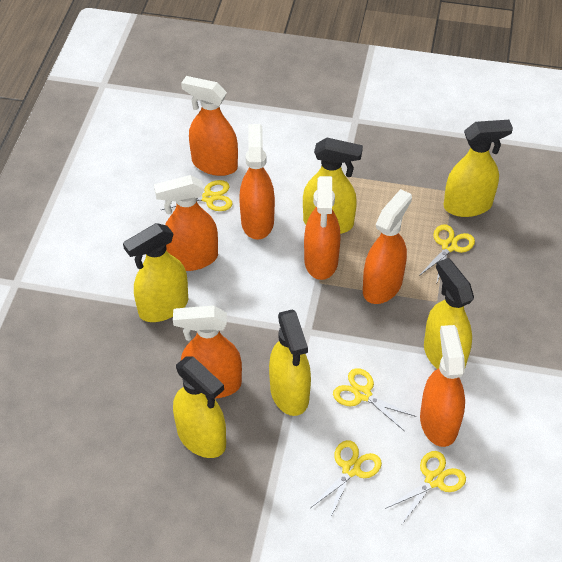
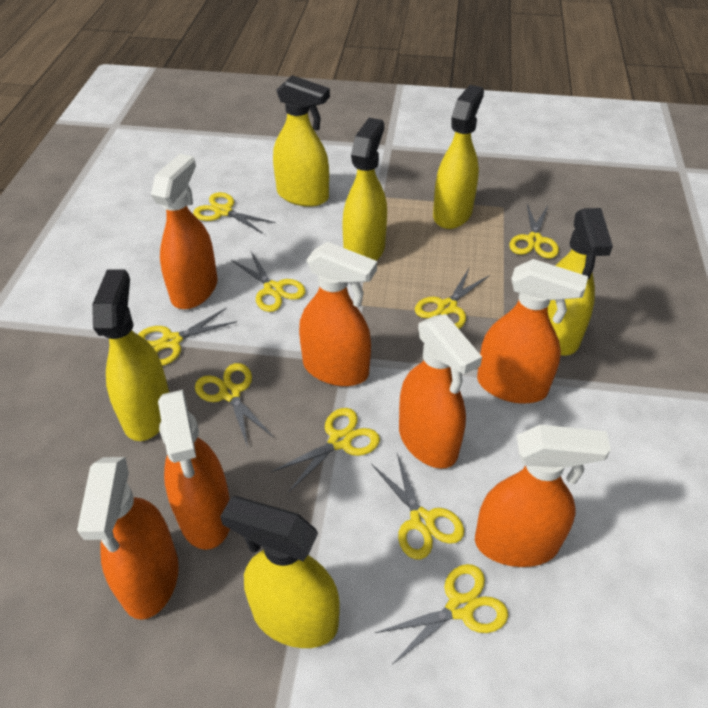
yellow scissors: [161,180,233,211] [312,440,382,519] [333,368,416,431] [385,451,466,524] [418,224,475,284] = 5 -> [138,308,237,366] [193,192,276,234] [195,363,274,447] [231,250,306,312] [271,408,380,492] [371,453,464,560] [375,564,508,665] [415,268,490,329] [509,204,559,259] = 9

